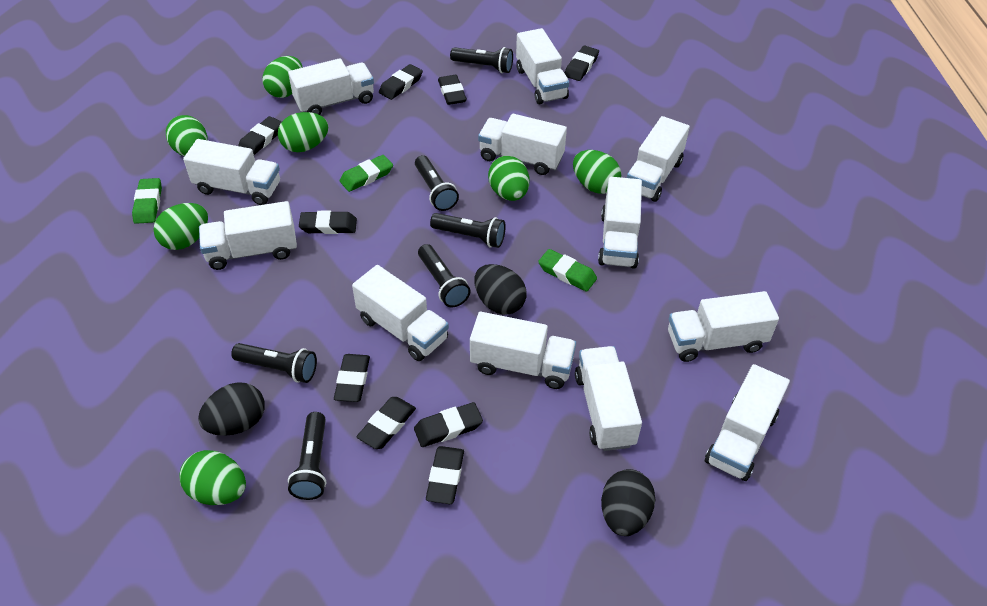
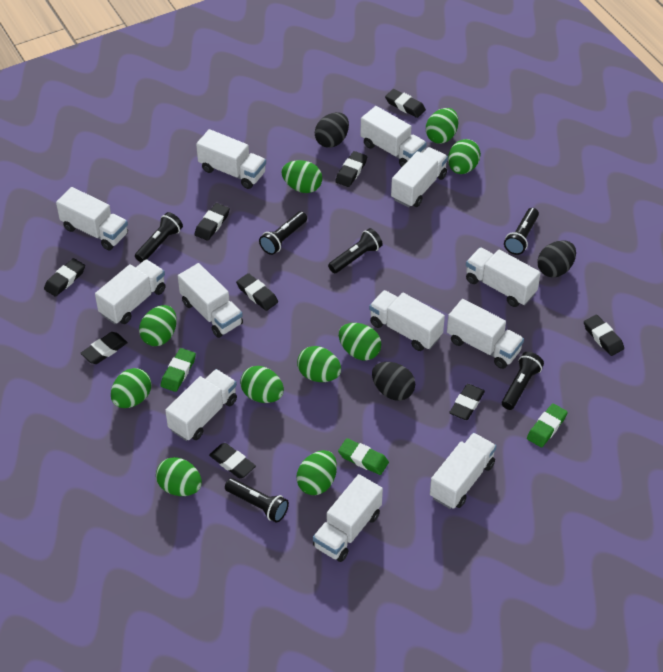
green egg: [153,203,208,250] [166,115,207,156] [179,450,246,505] [262,56,303,98] [278,112,328,152] [488,156,529,201] [573,150,621,194] = 7 -> [111,368,151,408] [139,305,177,346] [156,457,202,496] [240,366,284,403] [281,160,322,193] [296,450,337,495] [297,346,341,382] [339,323,381,361] [426,108,458,144] [448,139,481,174] = 10

